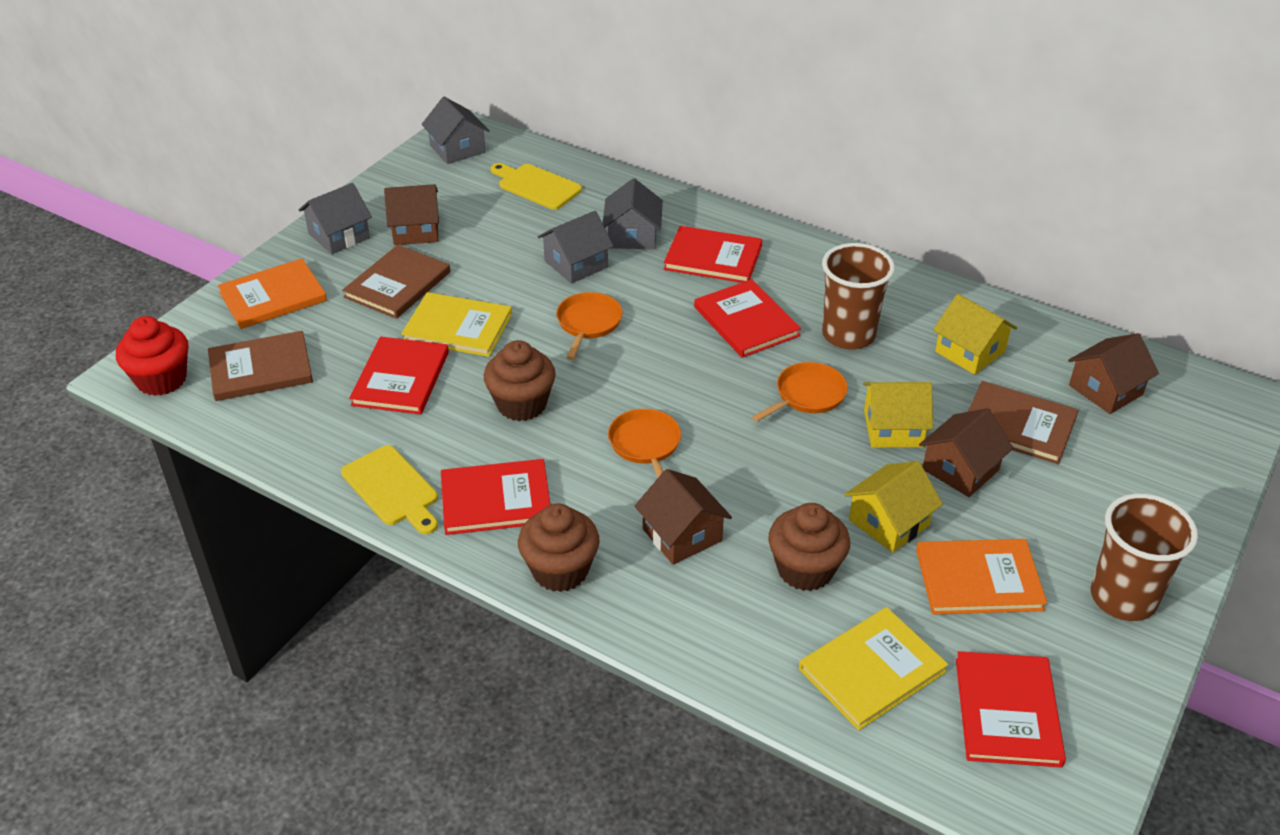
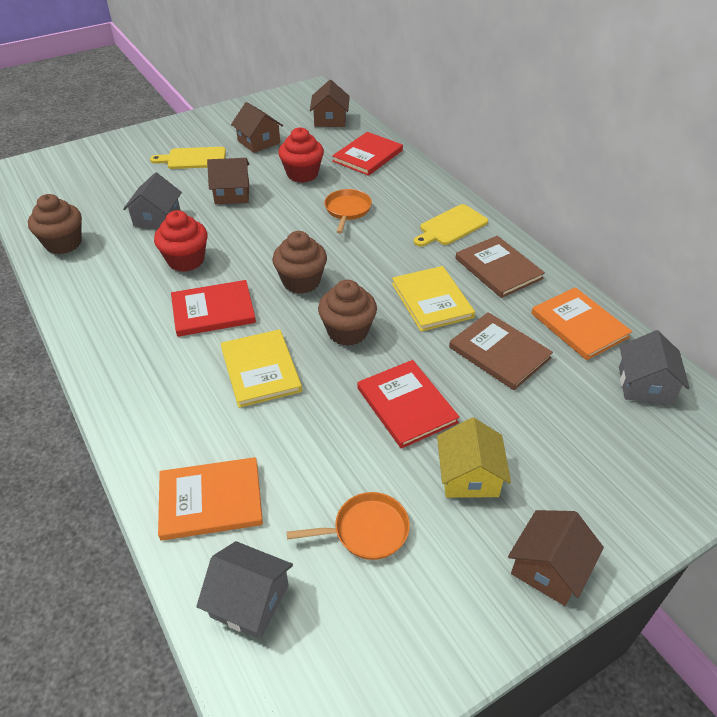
brown book: [208,331,313,401] [342,245,450,319] [968,381,1079,464] = 3 -> [449,312,553,390] [455,236,545,298] = 2
brown cup: [822,243,895,350] [1091,494,1198,621] = 2 -> none = 0
grey house: [299,183,372,254] [422,97,490,164] [537,211,614,283] [603,178,663,249] = 4 -> [123,172,182,229] [196,541,293,639] [619,330,690,404] = 3
orange pan: [556,292,623,360] [608,409,681,478] [752,362,848,422] = 3 -> [287,492,410,560] [324,189,372,234] = 2
red book: [349,337,449,415] [441,459,551,535] [664,226,762,283] [694,279,801,358] [956,651,1066,768] = 5 -> [171,280,256,337] [332,132,403,176] [357,360,460,449] = 3
red cupcake: [116,316,188,396] = 1 -> [154,210,208,272] [279,127,324,183] = 2
yellow house: [844,461,943,553] [863,382,933,448] [933,294,1017,375] = 3 -> [437,417,511,498] = 1

